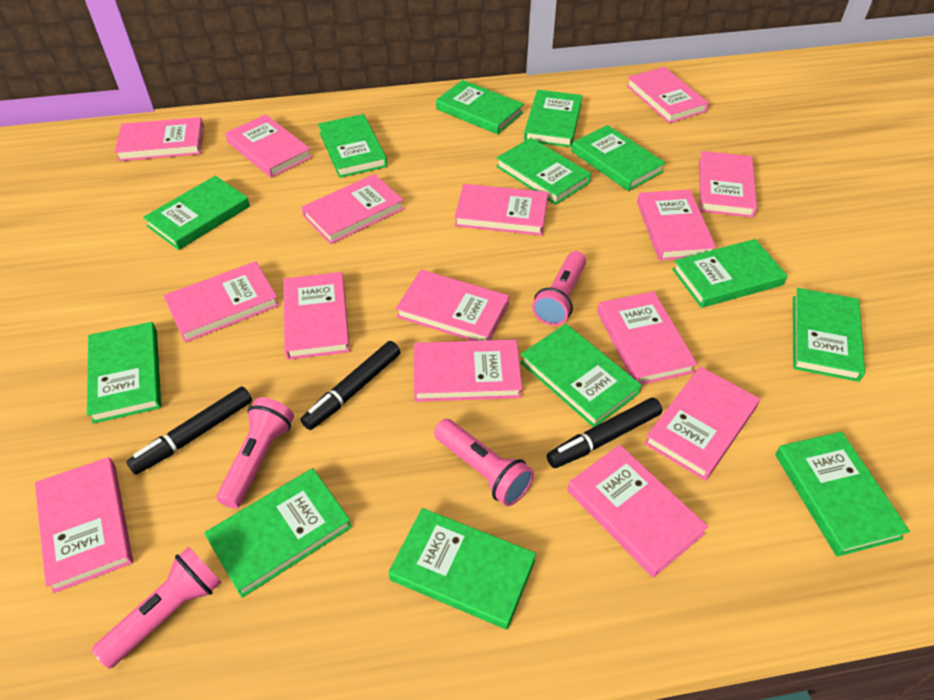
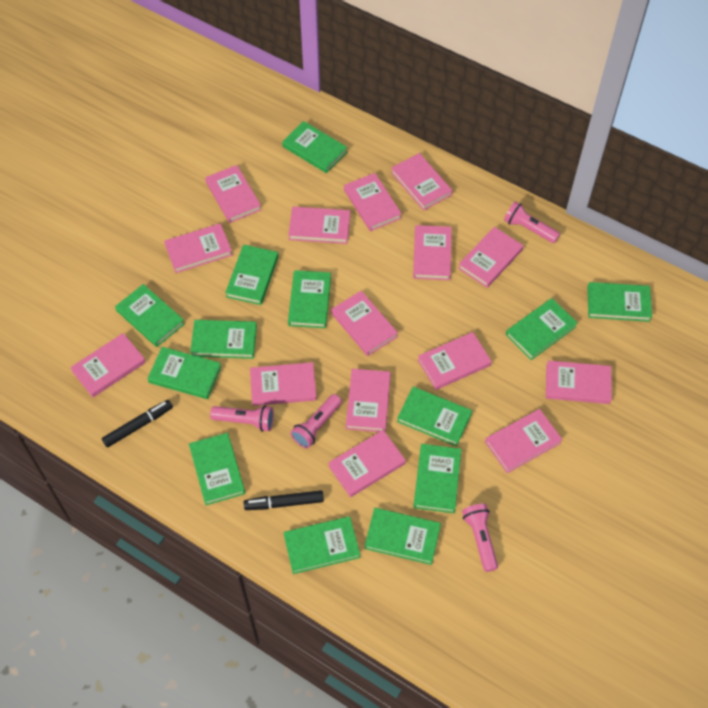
black marker: [126,387,252,475] [300,341,400,430] [547,398,662,468] = 3 -> [102,400,173,447] [244,490,324,510] = 2

